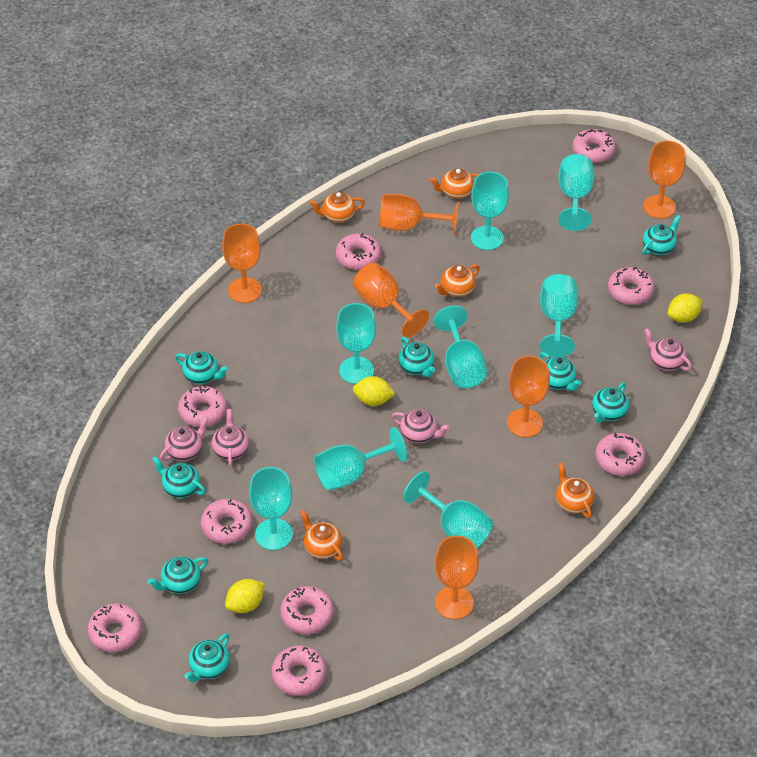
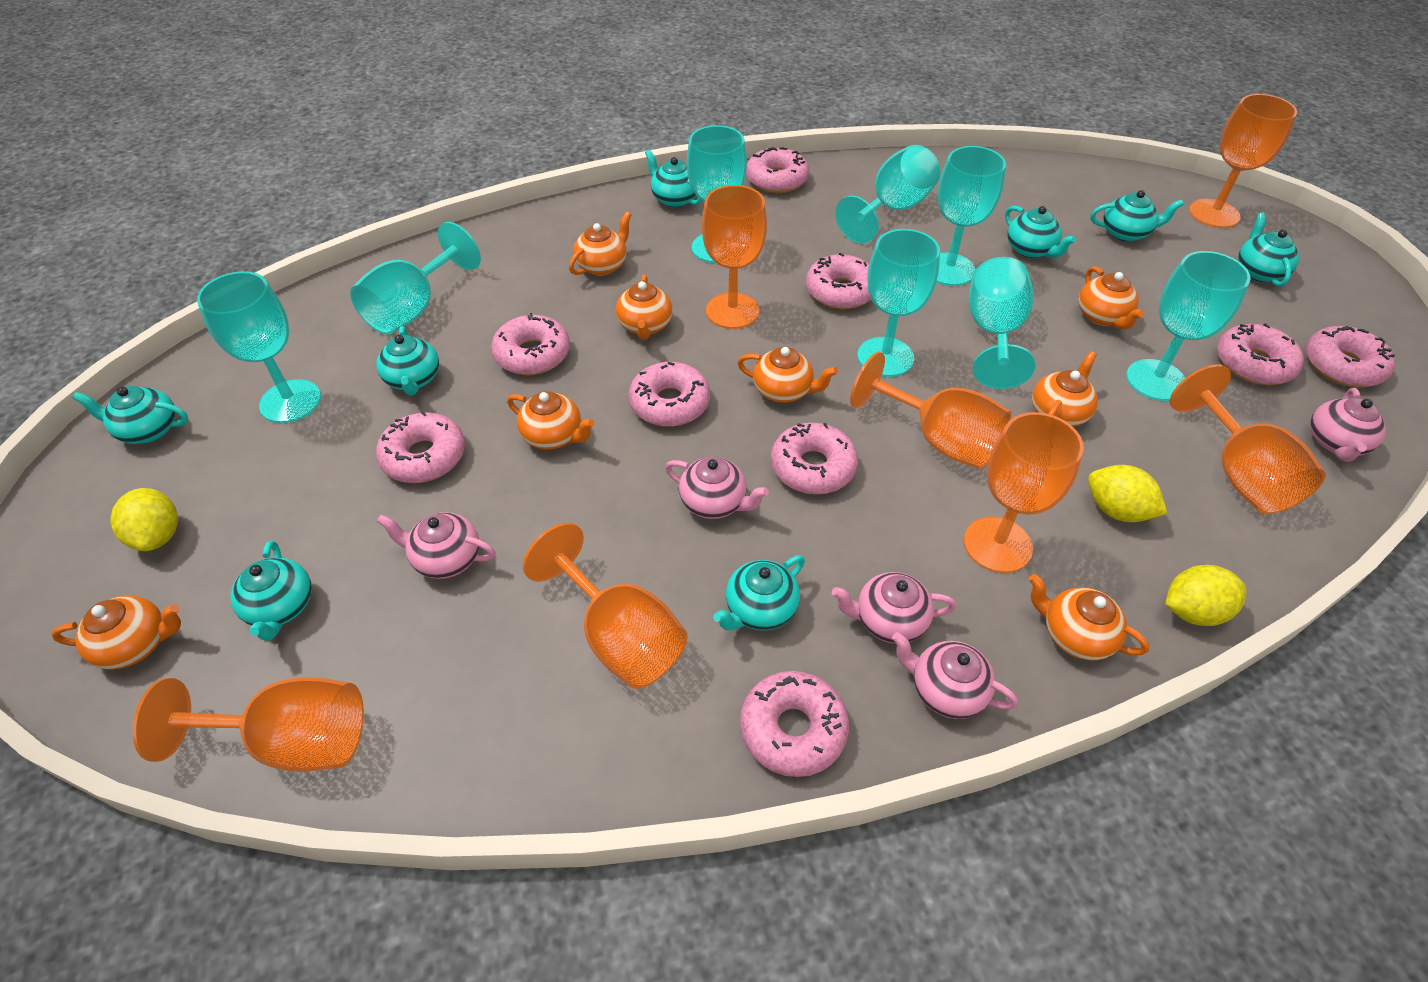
orange goblet: [222,223,262,303] [353,262,429,338] [379,194,459,235] [434,535,479,619] [507,356,550,438] [643,141,686,219] = 6 -> [132,677,364,772] [523,523,688,689] [702,185,767,329] [850,352,1012,469] [964,412,1084,573] [1170,364,1326,514] [1189,94,1297,228] = 7
orange teapot: [300,510,343,561] [310,192,365,222] [430,168,479,199] [435,264,480,297] [556,463,594,518] = 5 -> [51,596,181,670] [507,391,594,450] [569,212,631,276] [616,275,673,340] [737,347,838,403] [1029,574,1149,660] [1032,351,1098,427] [1078,266,1144,329] = 8
pink teapot: [160,416,209,461] [212,409,249,467] [391,409,450,443] [644,328,692,371] = 4 -> [376,512,496,579] [665,457,769,519] [832,572,956,644] [892,632,1018,719] [1310,388,1386,462] = 5

